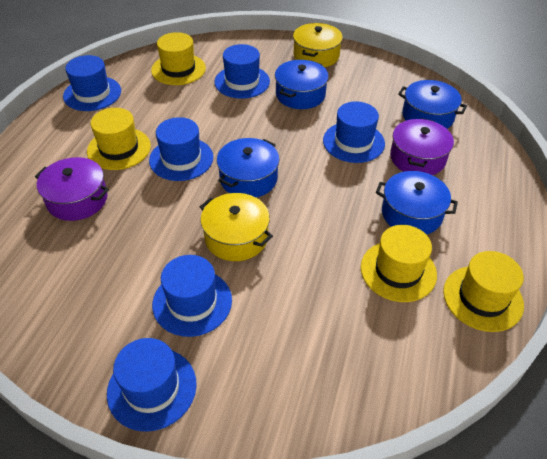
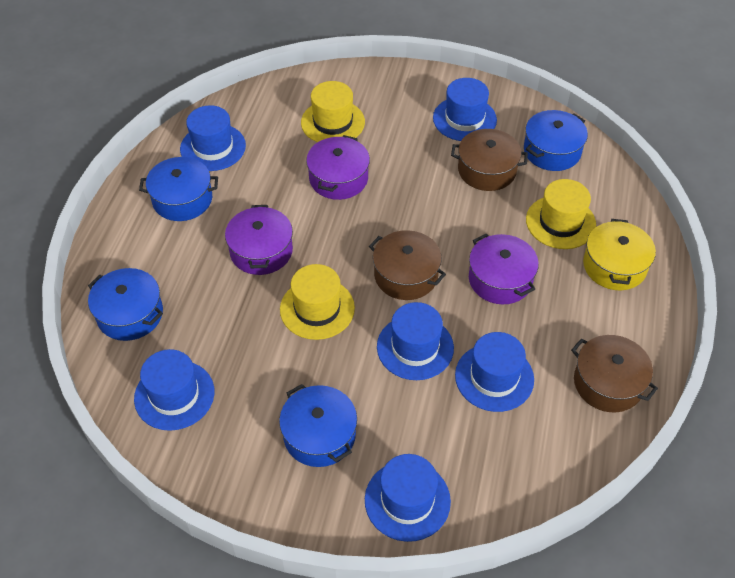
brown pot: none = 0 -> [369,230,446,300] [451,129,528,191] [571,335,658,412] = 3
purple pot: [35,157,109,221] [390,118,454,175] = 2 -> [225,205,293,275] [306,135,370,200] [469,234,539,304] = 3
yellow hat: [87,108,151,170] [151,32,206,85] [361,225,437,302] [443,251,524,332] = 4 -> [280,264,355,340] [301,81,365,143] [526,179,596,249] = 3
yellow pot: [200,193,273,261] [293,23,343,67] = 2 -> [583,219,656,290] = 1

